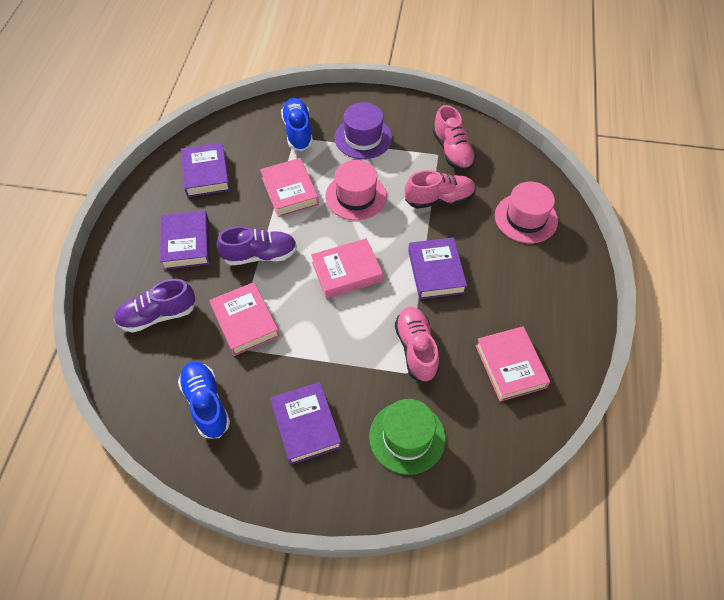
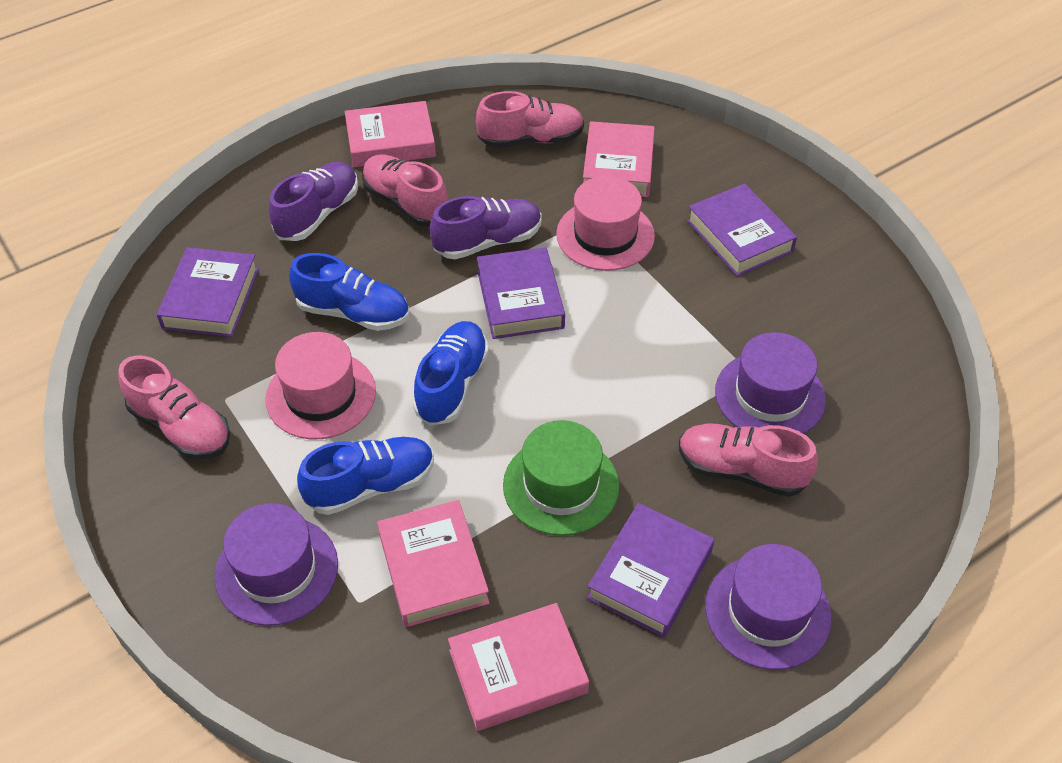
blue shoe: [178,361,230,438] [281,98,313,151] = 2 -> [289,253,409,331] [297,437,434,515] [413,321,489,426] = 3
pink shoe: [395,307,439,383] [405,170,476,208] [433,105,476,171] = 3 -> [118,355,230,459] [362,154,448,227] [476,91,584,148] [679,424,818,497] = 4
purple hat: [335,102,392,159] = 1 -> [215,503,338,626] [705,544,831,670] [715,332,826,434] = 3

